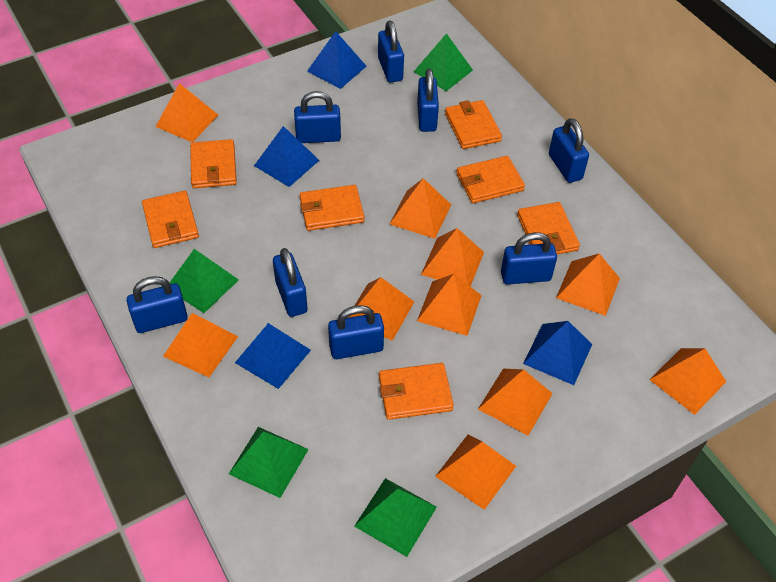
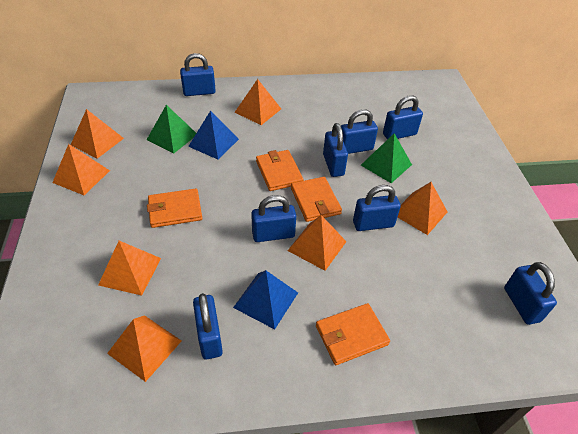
blue pyramid: [235,323,311,389] [254,126,319,187] [307,31,366,89] [523,321,592,385] = 4 -> [188,111,239,159] [233,270,298,329] = 2
green pyramid: [170,249,239,313] [229,427,309,498] [354,478,437,557] [414,33,473,91] = 4 -> [147,105,196,154] [361,133,412,183] = 2
orange pyramid: [155,83,218,142] [163,313,238,377] [347,277,414,341] [390,178,451,239] [417,274,482,336] [421,228,484,286] [435,435,516,510] [478,369,553,435] [556,253,620,316] [649,348,726,415] = 10 -> [52,144,110,195] [71,109,124,159] [98,241,161,296] [107,315,182,382] [235,79,281,125] [287,215,347,271] [398,182,447,235] = 7
orange wallet: [142,191,199,248] [190,139,237,188] [300,185,365,231] [379,363,454,420] [445,100,502,149] [456,156,525,203] [517,202,580,254] = 7 -> [147,188,202,228] [256,150,304,191] [291,177,342,222] [316,303,390,365] = 4

